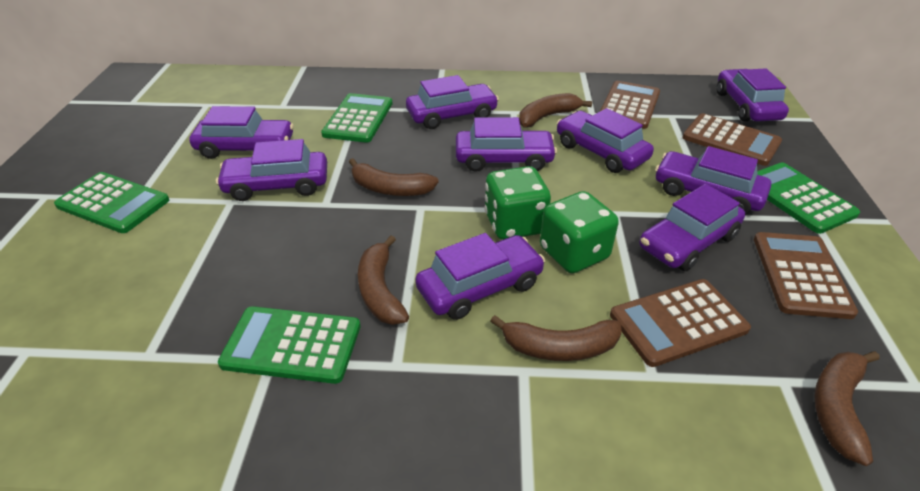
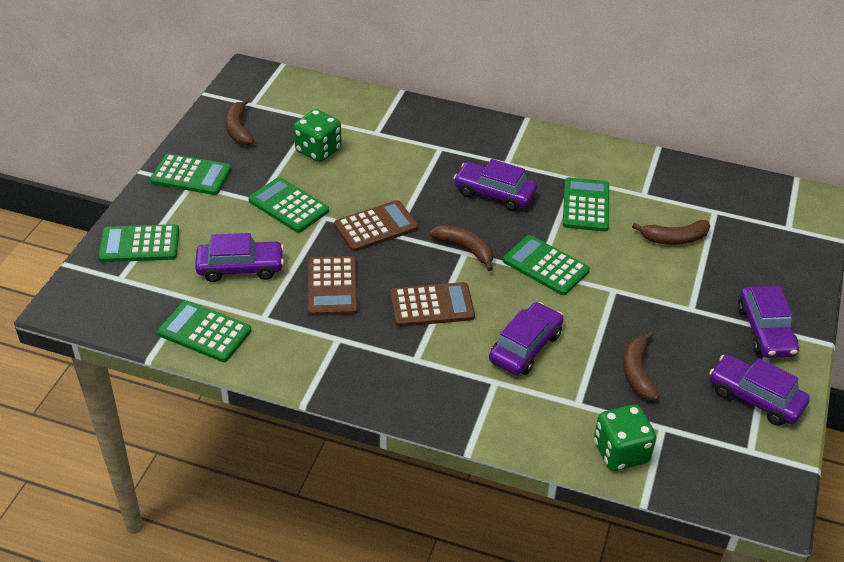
brown banana: [349,158,439,196] [358,235,409,325] [490,315,622,361] [519,93,592,128] [815,351,880,466] = 5 -> [225,98,254,145] [429,225,493,271] [623,331,659,400] [632,220,710,245] = 4
brown calculator: [600,81,660,129] [610,279,751,367] [682,113,782,166] [754,232,858,319] = 4 -> [308,256,358,316] [334,200,418,252] [390,282,475,327] = 3
green calculator: [54,172,169,233] [218,306,361,384] [321,93,393,143] [757,162,860,234] = 4 -> [98,224,179,262] [150,154,232,195] [157,300,251,362] [248,177,329,233] [503,235,590,295] [563,178,609,232] = 6
purple car: [189,106,294,159] [216,139,327,201] [406,75,499,129] [415,233,545,320] [456,117,557,172] [557,108,654,173] [639,184,745,271] [655,146,771,214] [717,69,789,122] = 9 -> [195,233,284,282] [454,159,537,211] [489,302,564,375] [709,354,810,426] [738,286,799,358] = 5

